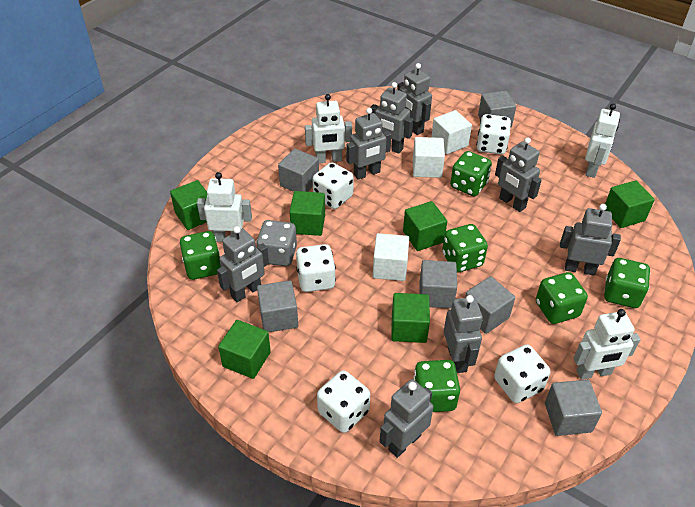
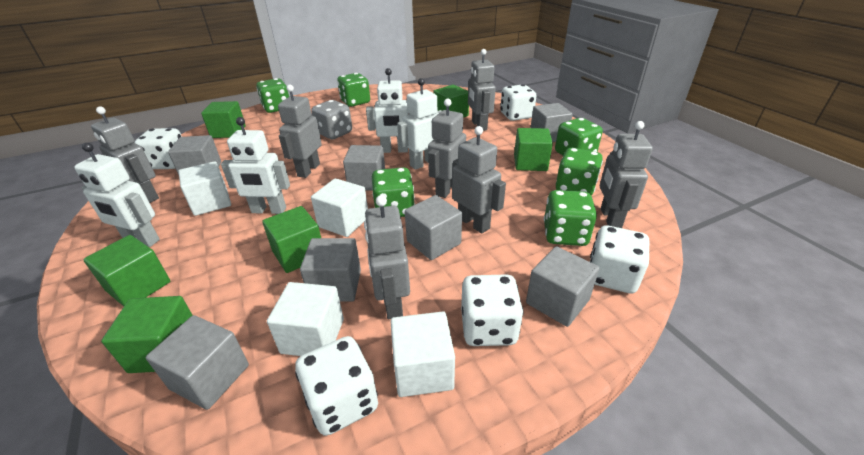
grey cube: [257,280,298,332] [278,149,319,192] [419,260,457,308] [465,276,515,334] [478,91,516,127] [545,380,602,436] = 6 -> [146,315,249,410] [168,135,221,175] [300,238,361,302] [343,145,385,191] [405,195,462,260] [526,246,600,327] [530,103,573,142] = 7
grey robot: [217,226,269,302] [346,108,392,180] [370,82,413,154] [379,379,434,458] [397,63,432,135] [444,295,483,373] [495,137,542,212] [560,204,621,276] = 8 -> [91,106,159,203] [278,84,322,178] [364,195,410,319] [428,98,466,198] [452,126,506,233] [468,49,496,131] [600,121,653,228] = 7
white cube: [373,233,409,281] [413,137,445,178] [431,110,472,154] = 3 -> [178,161,231,216] [267,282,344,356] [311,178,368,237] [390,311,455,397] = 4

